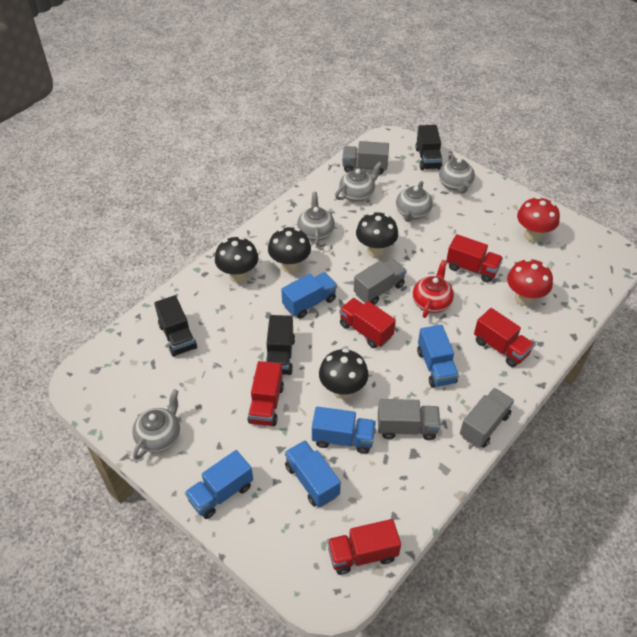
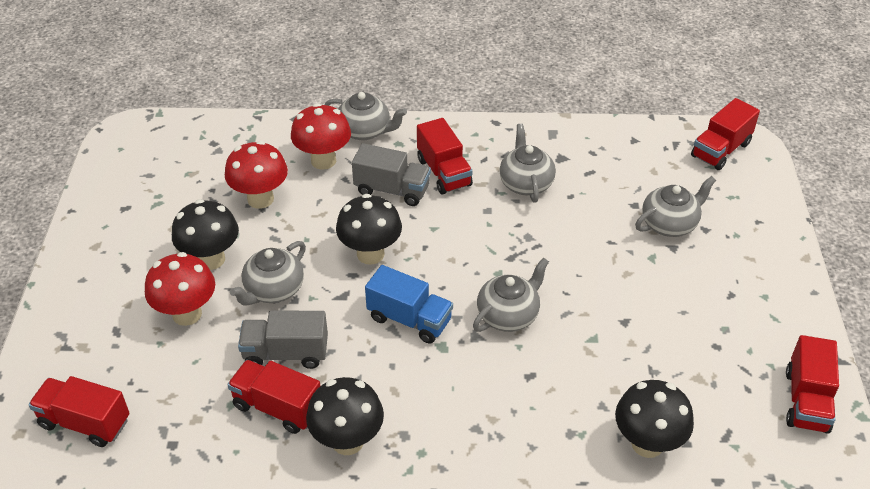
black truck: [154,295,197,357] [266,315,295,375] [415,125,442,170] = 3 -> none = 0
blue truck: [185,450,253,519] [281,272,337,319] [285,440,341,507] [312,407,376,454] [417,325,459,388] = 5 -> [365,265,453,343] = 1
grey truck: [342,141,389,175] [354,259,406,305] [378,399,441,440] [460,388,514,448] = 4 -> [238,311,328,369] [352,143,431,206] = 2
red mushroom: [507,258,553,306] [517,196,560,242] = 2 -> [145,252,215,326] [225,141,288,209] [291,103,351,170] = 3
red teapot: [413,260,454,318] = 1 -> none = 0

